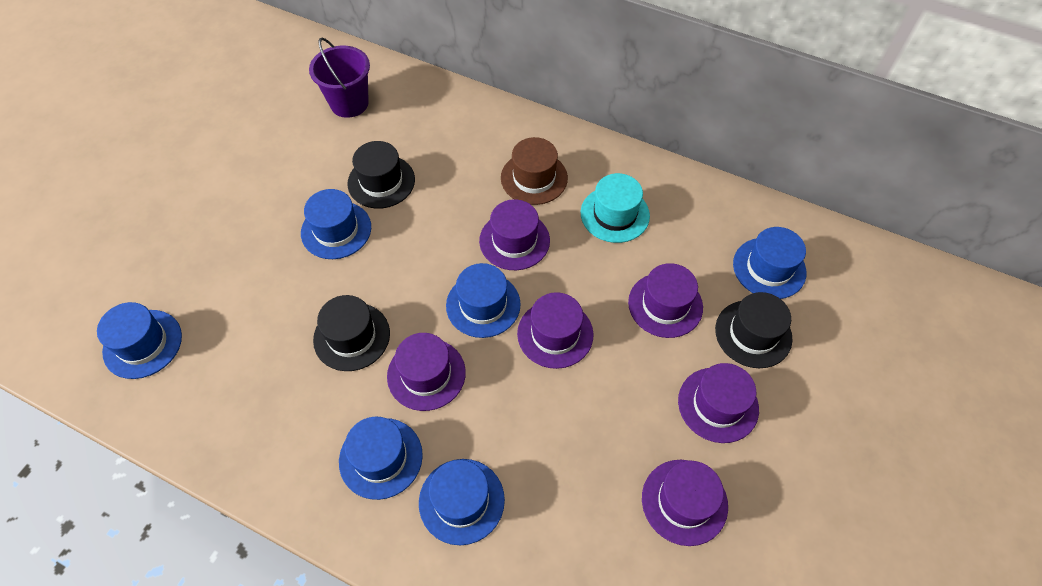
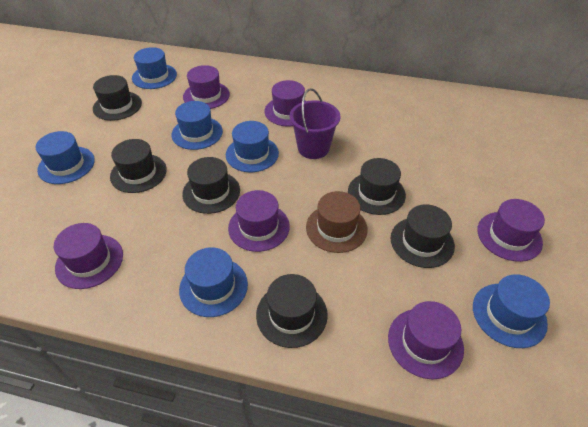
black hat: [313,295,390,371] [347,141,415,209] [715,292,793,368] = 3 -> [93,75,142,121] [110,139,167,193] [182,157,240,214] [256,274,328,348] [348,158,406,215] [391,204,455,268] = 6
turquoise hat: [581,173,650,243] = 1 -> none = 0

